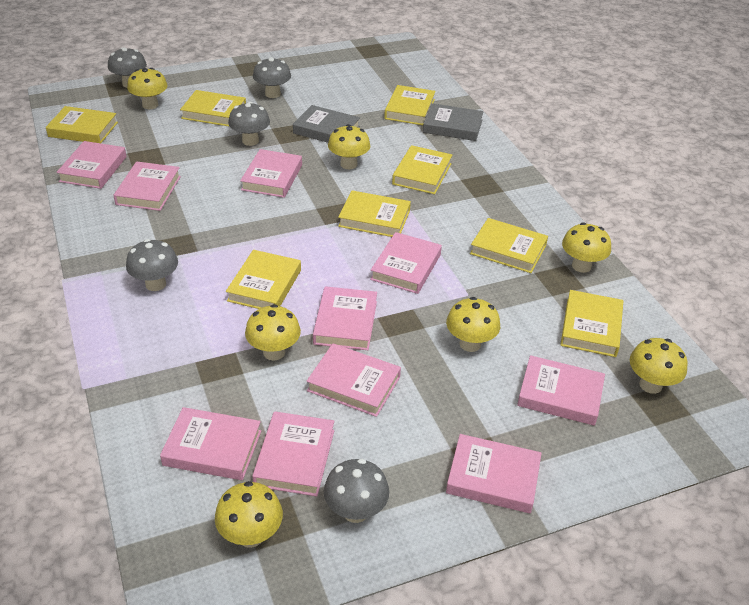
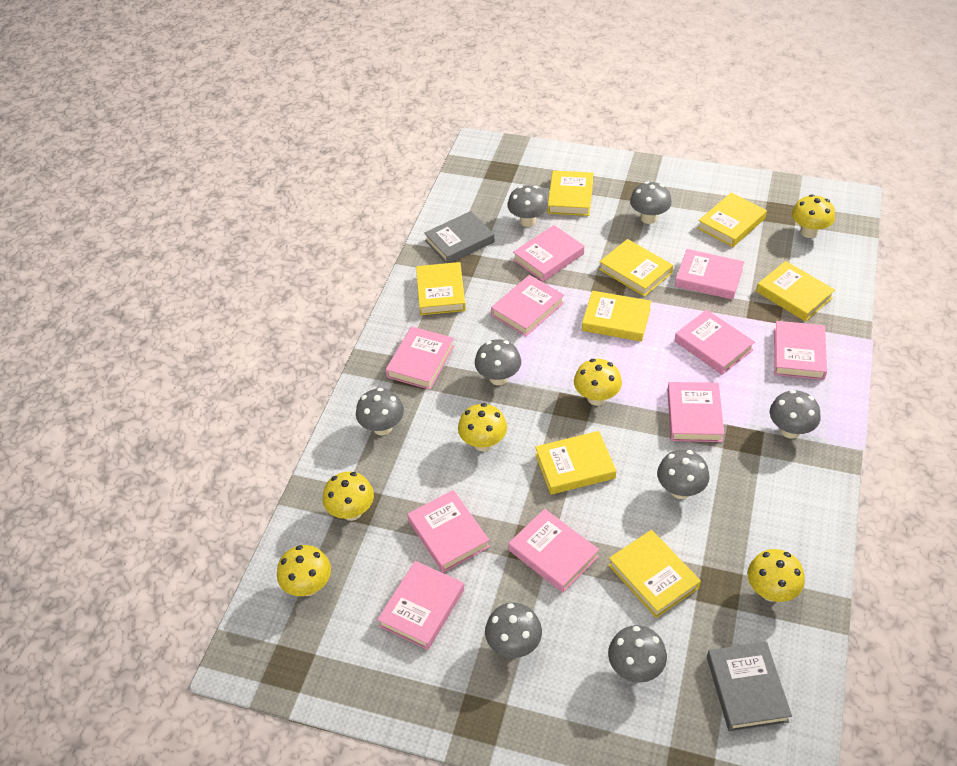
grey mushroom: [108,47,147,88] [126,239,178,291] [228,102,270,146] [253,57,291,98] [324,459,389,523] = 5 -> [356,388,404,435] [475,339,521,385] [485,603,542,658] [507,185,548,227] [608,625,667,683] [630,181,672,224] [657,450,710,499] [770,390,821,438] = 8
yellow mushroom: [127,68,167,109] [215,481,283,548] [245,304,301,361] [328,124,370,169] [446,297,500,352] [562,222,611,273] [630,338,688,394] = 7 -> [277,545,331,596] [323,472,374,521] [458,403,507,451] [574,359,622,406] [747,549,805,602] [792,194,835,238] = 6

